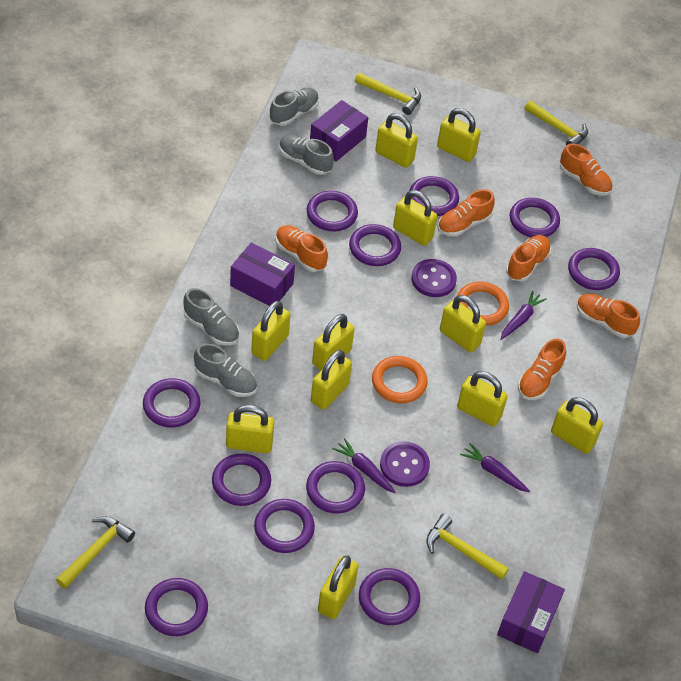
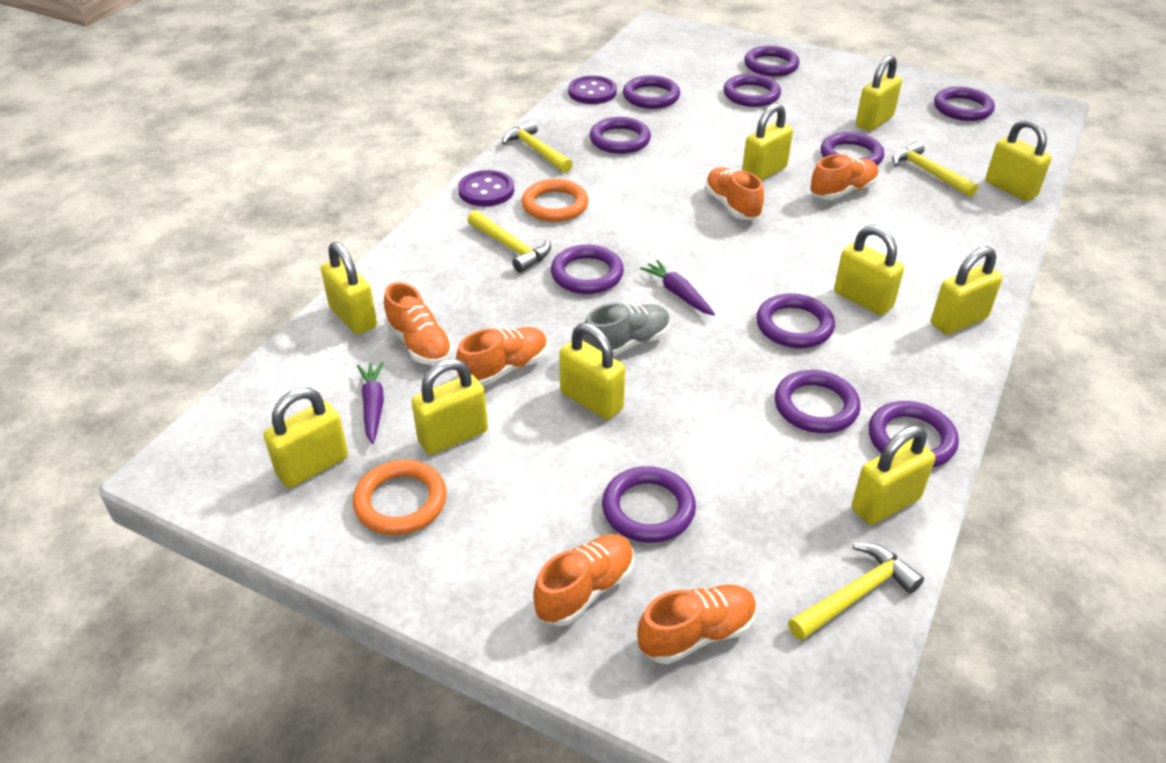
grey shoe: [183,288,239,345] [194,343,257,397] [270,88,319,126] [279,135,334,175] = 4 -> [582,303,670,356] = 1
purple box: [230,243,295,306] [310,100,368,162] [497,571,565,653] = 3 -> none = 0
purple carrot: [332,438,396,493] [460,443,530,492] [501,291,546,340] = 3 -> [357,362,384,444] [640,260,715,315] = 2
yellow padlock: [226,405,274,454] [251,301,290,361] [311,350,352,410] [312,314,355,370] [318,555,359,619] [375,113,418,168] [393,190,437,246] [437,108,481,162] [440,295,486,352] [457,371,508,427] [551,397,603,454] = 11 -> [263,388,348,488] [321,242,377,335] [411,359,488,455] [559,323,625,420] [742,103,793,181] [834,225,904,315] [852,425,935,525] [856,55,902,131] [931,246,1002,335] [986,119,1052,201] = 10

